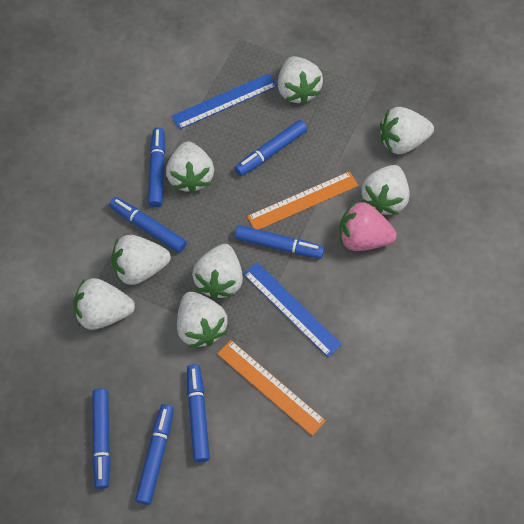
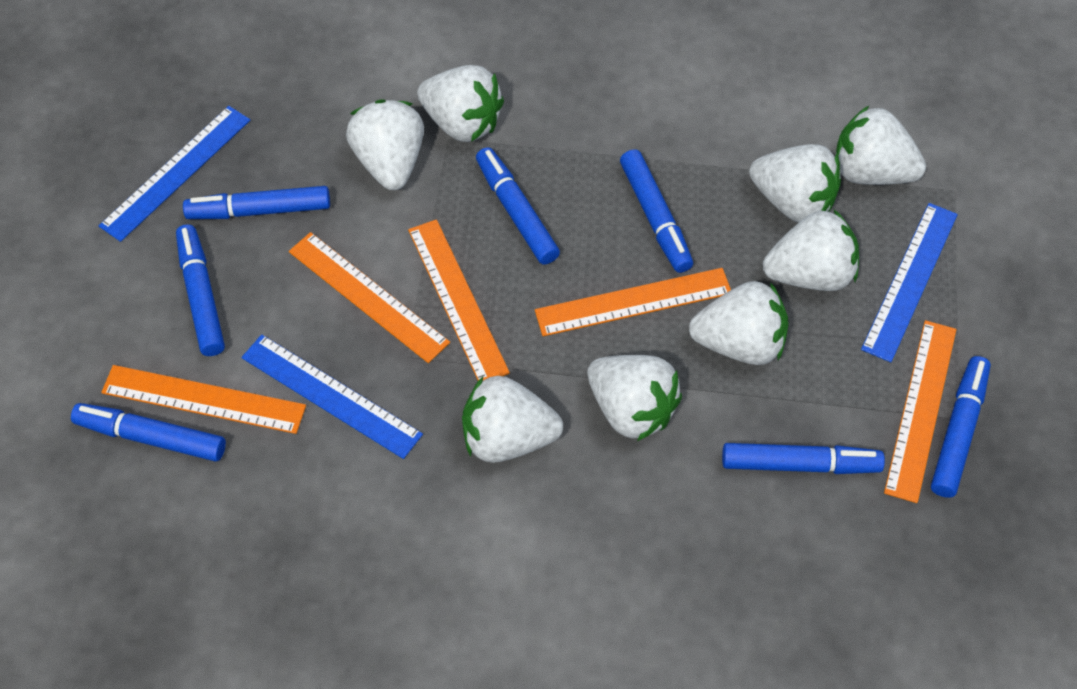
blue ruler: [172,74,277,130] [243,262,342,357] = 2 -> [99,106,250,242] [241,334,423,459] [861,203,958,362] = 3
orange ruler: [217,340,326,436] [247,171,358,230] = 2 -> [101,365,306,434] [289,232,450,363] [408,219,510,380] [535,268,731,336] [884,320,957,503] = 5
pink strawberry: [340,201,397,251] = 1 -> none = 0

